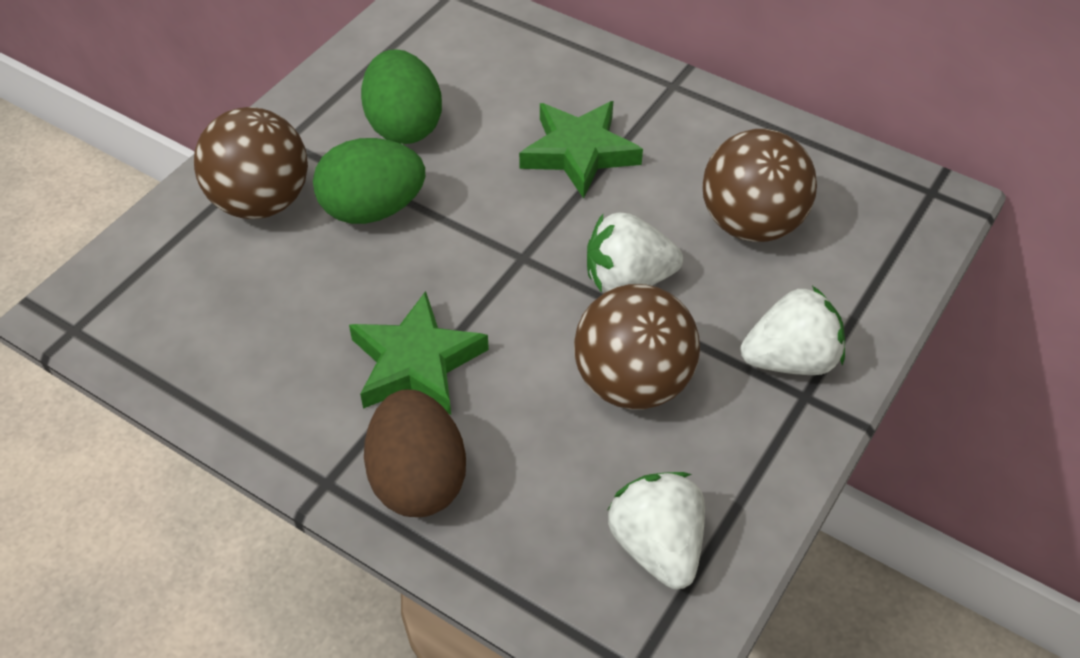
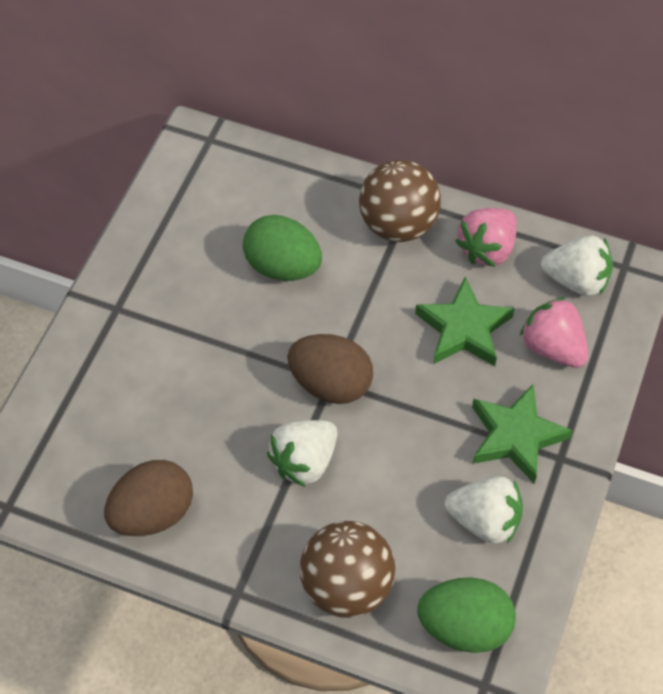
brown ball: [194,107,308,219] [574,284,700,409] [702,129,817,242] = 3 -> [300,521,395,618] [359,160,441,242] = 2
brown egg: [364,390,466,517] = 1 -> [104,460,193,536] [287,334,373,404] = 2
pink strawberry: none = 0 -> [455,208,517,267] [520,297,588,368] = 2

